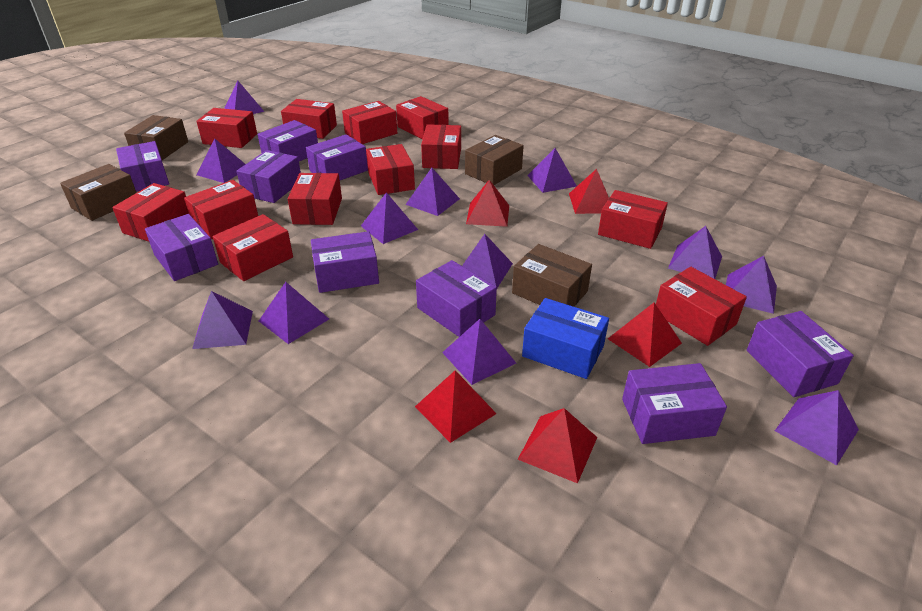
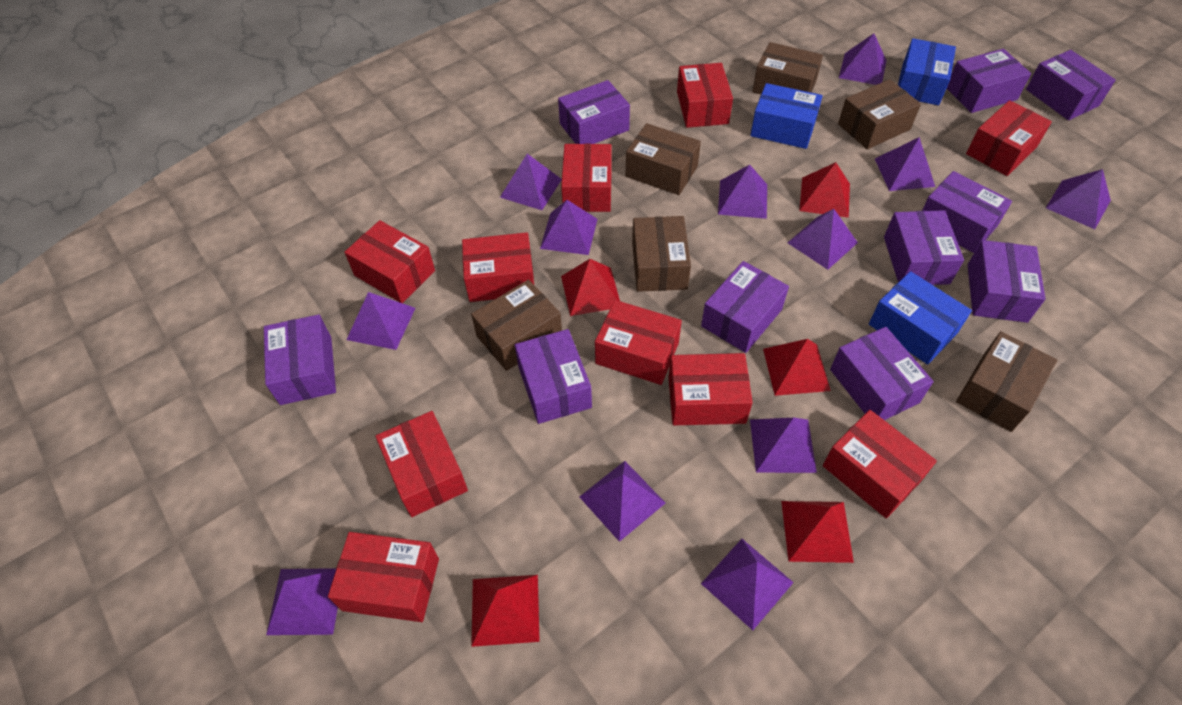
blue box: [522,298,609,379] = 1 -> [750,83,823,149] [869,271,972,365] [898,38,956,105] = 3
brown box: [60,164,136,221] [124,115,188,160] [465,135,524,185] [512,244,592,307] = 4 -> [471,280,562,371] [626,123,701,195] [632,216,691,292] [752,42,823,94] [838,79,921,149] [956,331,1057,432] = 6
purple box: [116,141,169,192] [145,214,218,281] [237,150,301,203] [258,120,318,161] [306,134,368,180] [311,231,379,293] [416,260,497,337] [622,363,727,444] [747,311,854,397] = 9 -> [264,315,336,405] [515,329,592,424] [558,80,630,144] [701,261,789,353] [830,327,934,420] [884,210,964,285] [922,171,1012,253] [947,49,1031,113] [968,240,1046,323] [1026,50,1116,120] = 10
red box: [112,183,189,242] [184,180,258,239] [196,108,257,148] [213,214,293,281] [281,99,337,139] [288,173,342,225] [342,101,397,144] [366,144,415,195] [396,96,449,139] [421,124,461,169] [598,190,668,249] [656,267,747,346] = 12 -> [328,532,439,622] [344,220,435,303] [375,411,468,517] [462,232,534,302] [561,144,612,212] [595,300,682,385] [668,353,753,425] [677,63,733,128] [823,410,937,519] [966,100,1052,176] = 10

